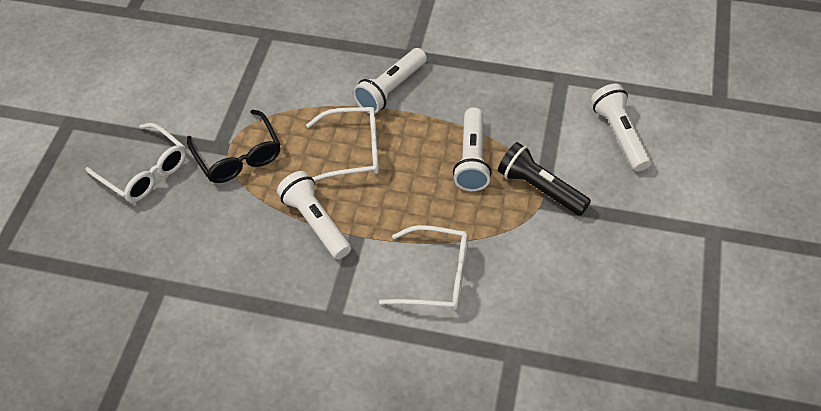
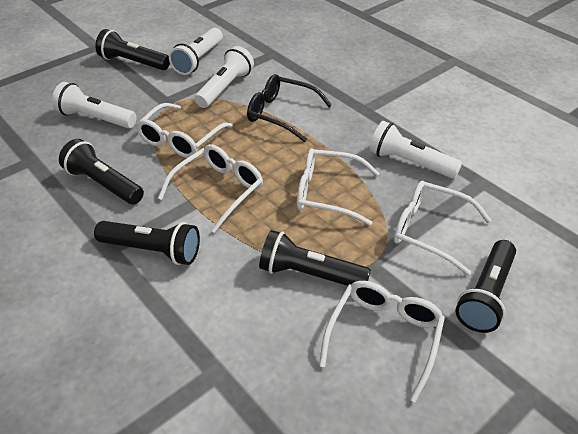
black flashlight: [498,142,591,216] = 1 -> [59,139,144,205] [94,221,200,265] [95,29,170,70] [259,230,371,286] [455,240,516,333] = 5
white glasses: [85,123,186,202] [306,107,379,182] [379,225,468,310] = 3 -> [136,103,233,158] [158,144,263,233] [297,148,380,226] [319,281,445,402] [393,181,491,275] = 5

